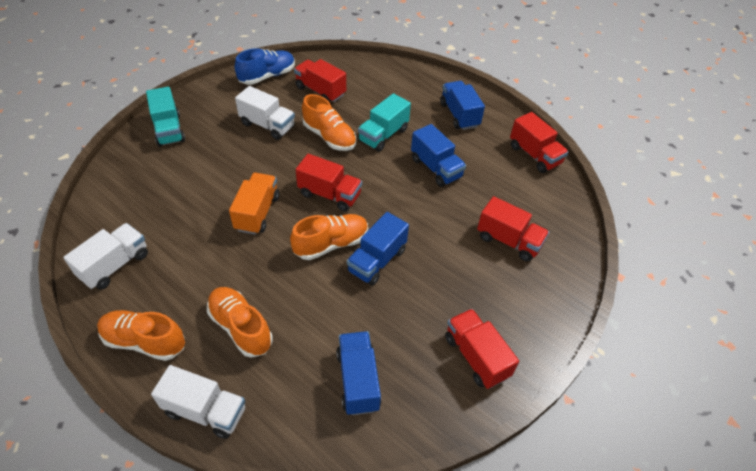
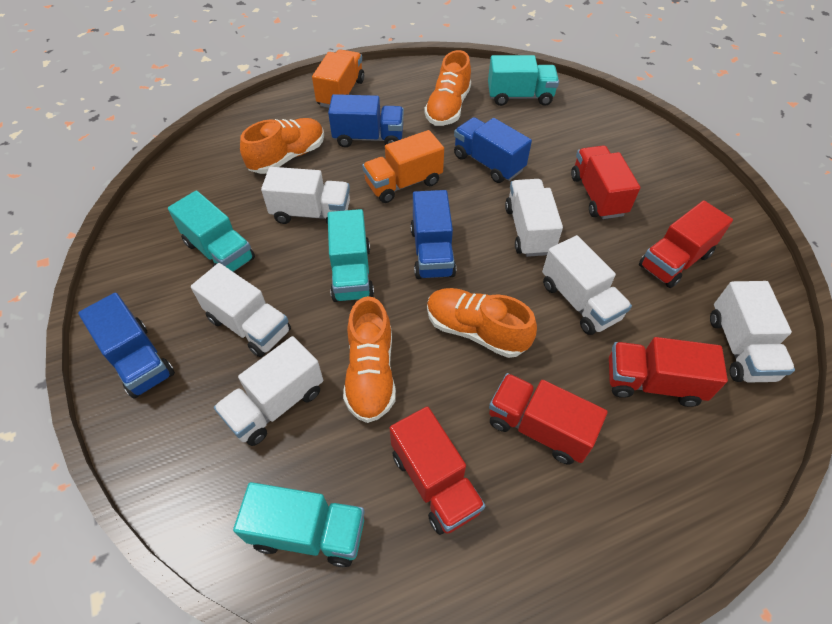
blue shoe: [235,48,295,85] = 1 -> none = 0
orange truck: [229,173,279,235] = 1 -> [312,49,364,108] [362,130,444,203] = 2
turquoise truck: [146,87,185,147] [358,93,411,152] = 2 -> [168,190,255,272] [233,482,365,567] [328,209,374,302] [488,55,559,106] = 4
white truck: [63,223,148,290] [151,365,245,439] [235,86,295,140] = 3 -> [191,263,291,357] [214,336,323,446] [261,167,350,224] [505,179,563,257] [542,235,632,335] [710,281,795,383] = 6

